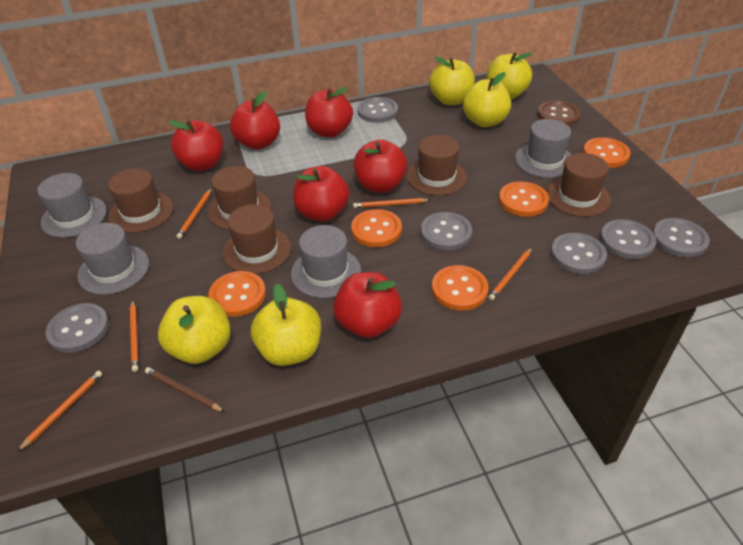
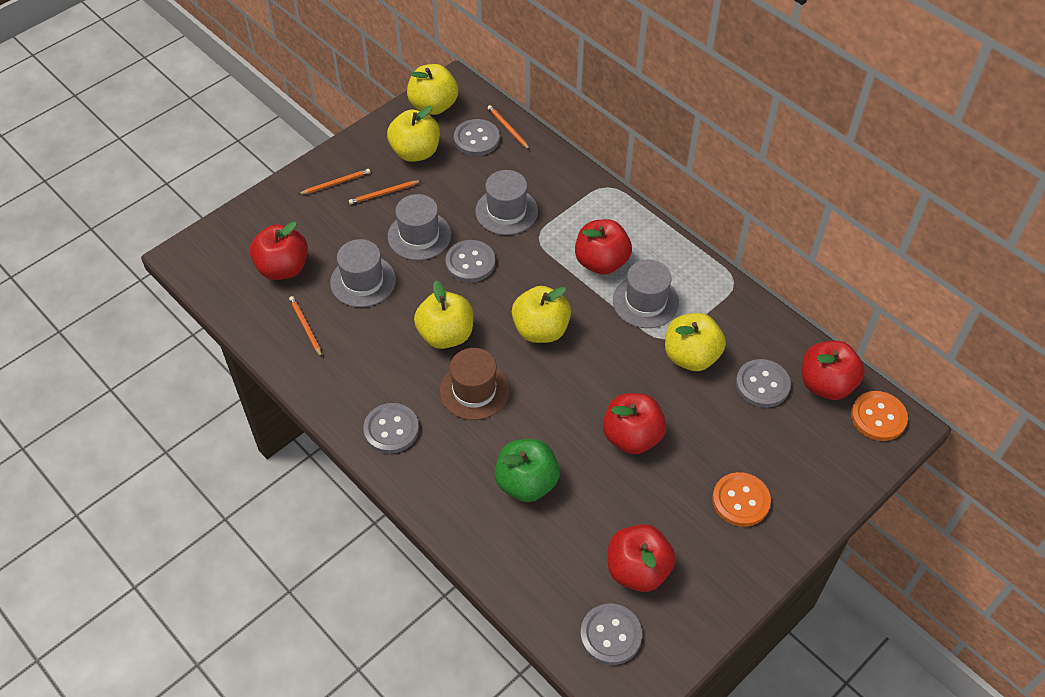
brown button: [537,100,581,126] = 1 -> none = 0
brown hat: [108,168,173,233] [208,166,271,230] [223,204,291,274] [407,135,467,196] [546,153,611,217] = 5 -> [440,348,509,420] = 1
brown pencil: [145,367,225,412] = 1 -> none = 0
green apple: none = 0 -> [495,439,560,502] = 1
grey button: [46,303,109,353] [357,97,398,123] [421,212,472,251] [551,233,607,274] [600,219,656,259] [653,218,710,258] = 6 -> [363,403,419,454] [445,240,495,282] [454,119,500,156] [580,603,642,665] [736,359,791,408] = 5
orange button: [208,271,266,317] [351,209,402,247] [432,265,488,311] [499,182,549,217] [583,137,631,168] = 5 -> [712,472,771,527] [851,391,908,441] = 2
orange pencil: [17,370,102,452] [130,300,138,372] [177,188,212,239] [353,198,430,208] [488,248,532,300] = 5 -> [289,296,322,357] [298,169,370,195] [349,180,422,204] [487,105,530,150] = 4
red apple: [169,120,223,171] [230,91,280,150] [293,166,350,221] [305,87,353,137] [333,272,402,338] [353,140,407,193] = 6 -> [250,221,308,280] [575,219,632,275] [603,393,667,454] [608,524,676,592] [802,341,865,400] = 5

